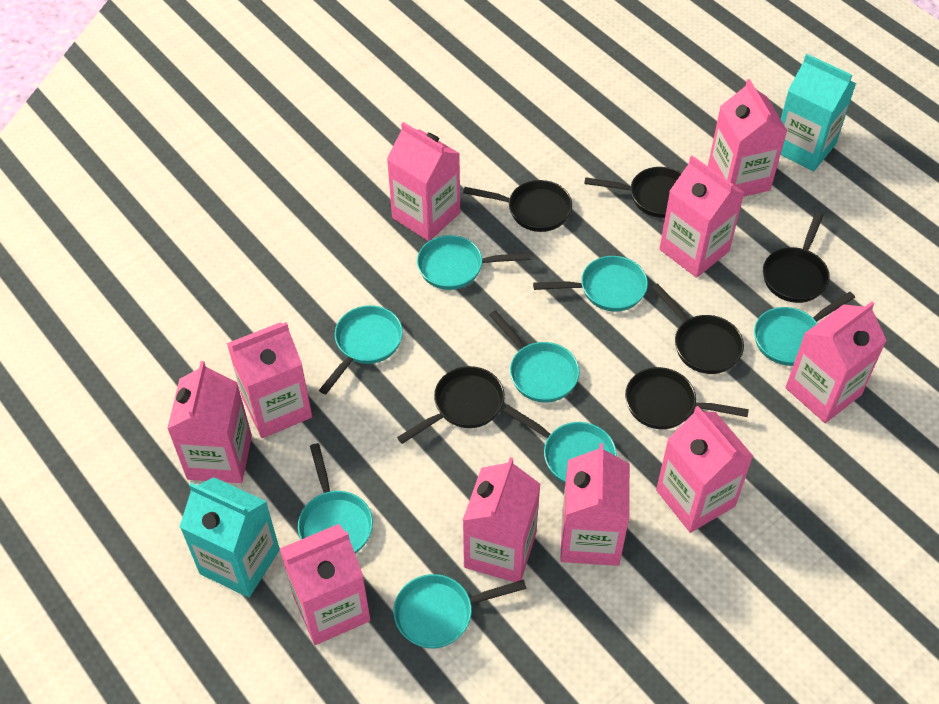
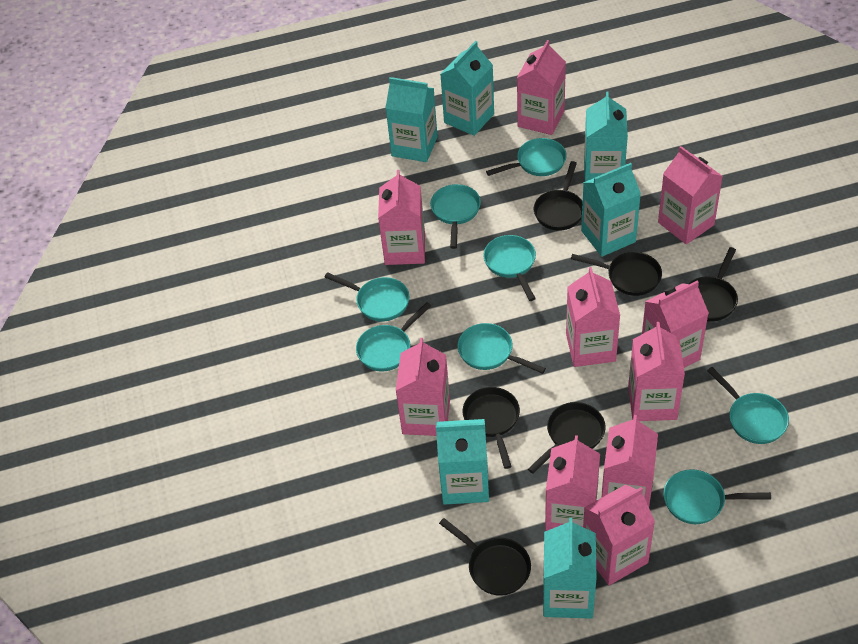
turquoise carton: [180,477,280,598] [781,54,856,171] = 2 -> [385,77,438,162] [436,419,489,505] [441,41,494,136] [543,518,597,619] [581,163,641,257] [584,92,628,182] = 6

